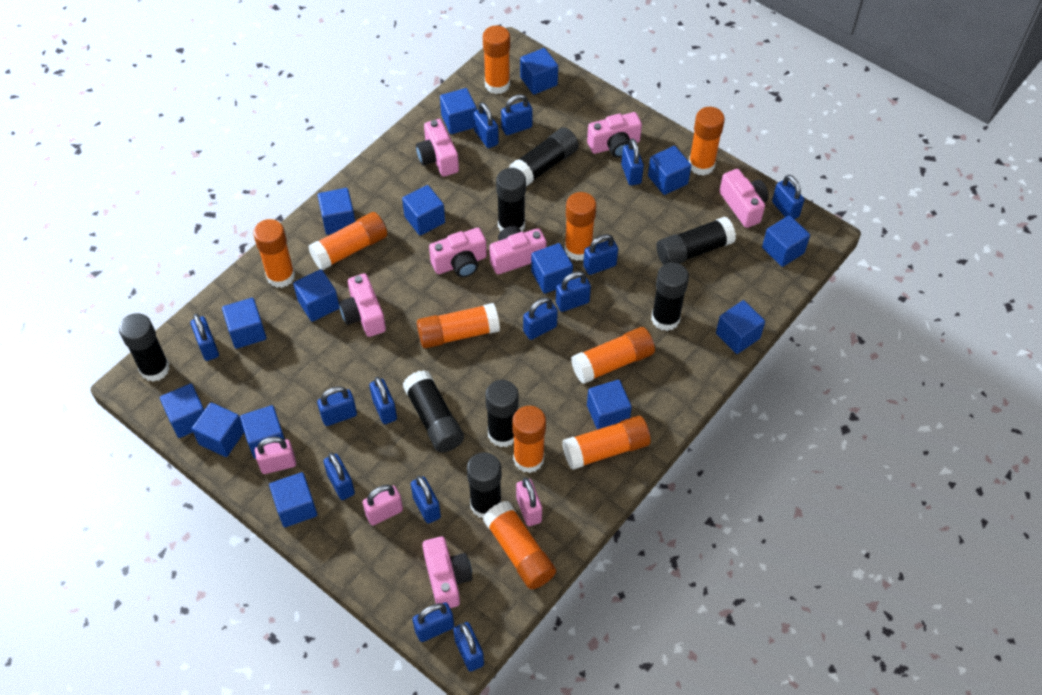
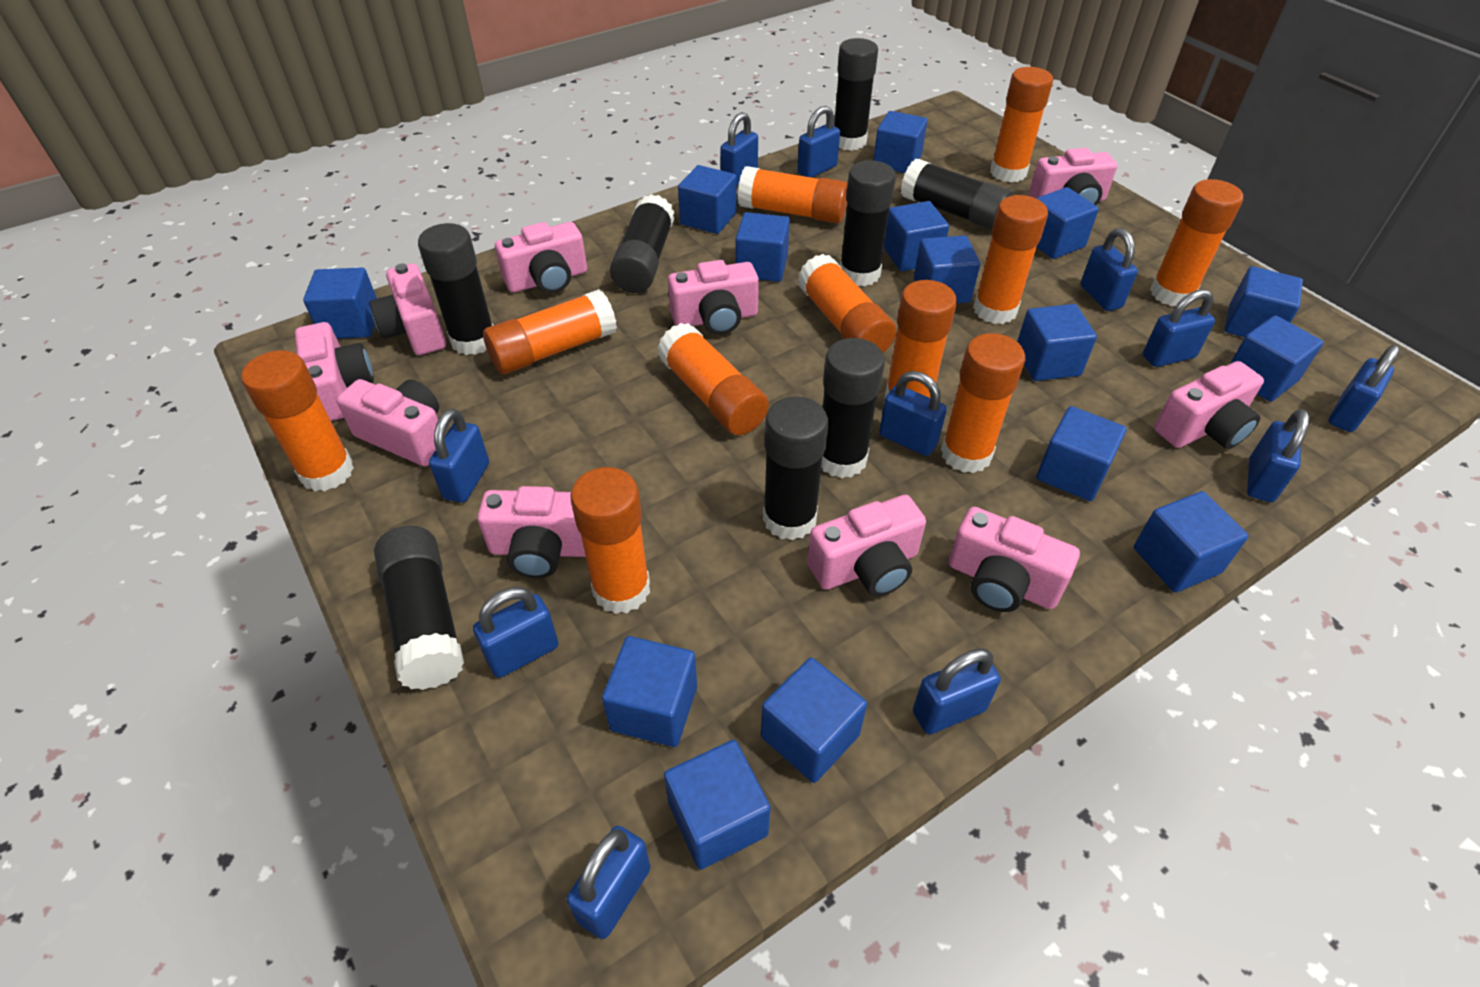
blue padlock: [191,314,219,361] [317,386,357,426] [323,453,355,500] [370,377,397,424] [411,476,441,524] [413,602,454,642] [453,622,484,672] [473,102,499,148] [501,94,533,135] [523,297,558,340] [556,271,591,312] [583,234,618,275] [621,139,644,186] [772,175,804,219] = 14 -> [429,409,489,503] [473,587,558,678] [567,826,650,939] [720,112,758,186] [797,106,840,178] [879,371,947,456] [913,649,1001,734] [1081,228,1138,311] [1143,290,1215,367] [1247,409,1309,502] [1329,345,1400,432] = 11
orange glue stick: [253,219,295,288] [308,212,387,270] [417,303,500,348] [483,25,510,94] [483,501,556,589] [512,406,546,473] [562,416,651,470] [565,192,596,261] [571,327,655,384] [689,107,725,176] = 10 -> [241,350,354,492] [483,289,617,374] [571,467,650,614] [657,323,769,435] [738,166,848,223] [798,254,896,353] [885,280,957,398] [941,333,1026,473] [973,195,1048,324] [990,67,1053,182] [1150,179,1243,306] = 11
pink camera: [339,273,386,337] [416,119,459,177] [422,537,472,608] [429,228,487,277] [489,226,547,274] [587,112,642,158] [720,169,769,228] = 7 -> [295,322,374,421] [336,379,439,466] [369,263,446,355] [477,486,586,578] [495,222,587,293] [668,260,759,335] [807,495,926,596] [949,507,1080,612] [1029,148,1117,205] [1154,361,1264,449] = 10
pink padlock: [255,437,296,474] [363,485,403,526] [516,478,542,526] = 3 -> none = 0

